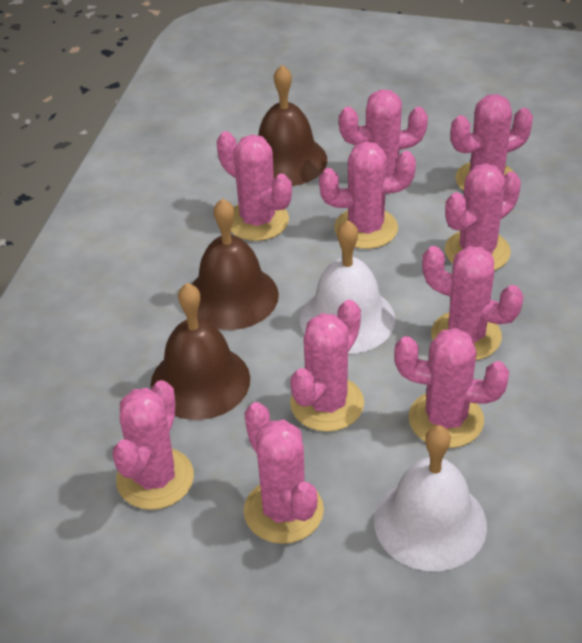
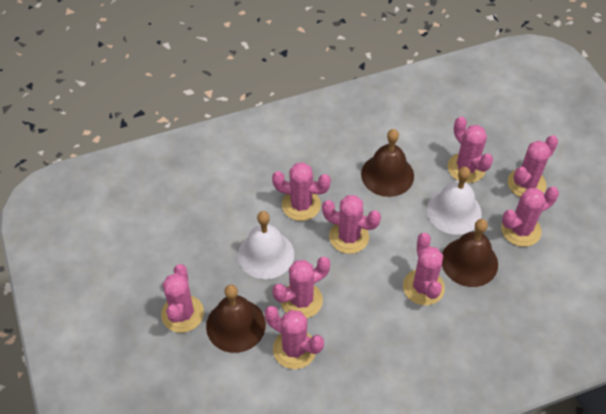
pink cactus: [113,380,194,510] [217,131,292,241] [244,402,324,544] [290,300,364,432] [319,141,416,249] [339,90,428,174] [394,328,509,448] [422,246,524,360] [445,163,521,271] [451,94,533,191] = 10 -> [161,264,204,333] [265,306,324,369] [272,162,331,221] [273,257,330,318] [322,195,381,254] [403,233,445,305] [448,117,493,183] [501,187,559,247] [508,135,558,197] = 9

